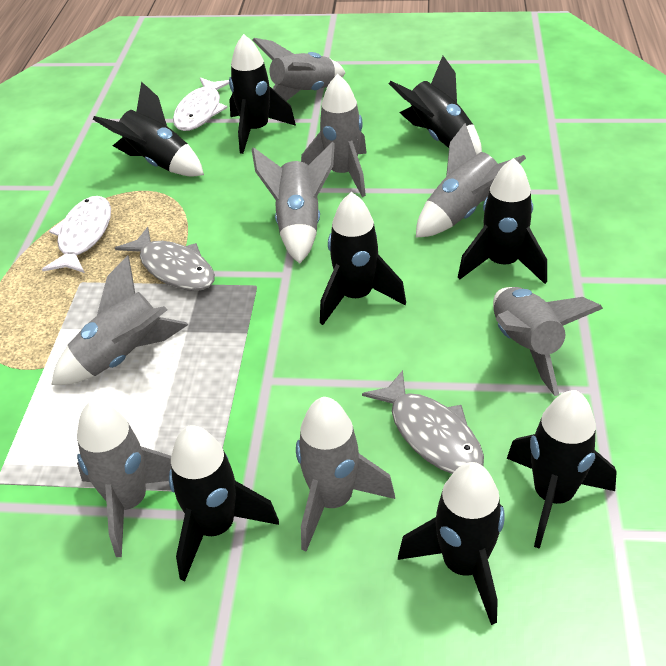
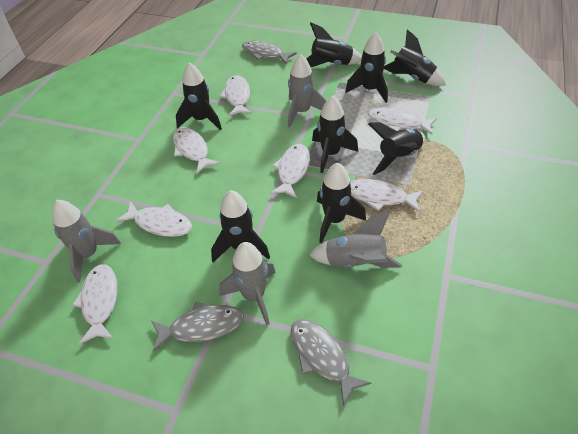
grey fish: [115,227,215,291] [362,370,484,474] = 2 -> [151,302,244,352] [242,40,297,64] [291,319,371,406] = 3
grey rocket: [51,255,188,385] [77,400,171,557] [252,142,335,264] [253,38,346,101] [296,397,395,552] [301,74,367,197] [416,123,526,237] [493,287,603,396] = 8 -> [52,200,121,282] [219,242,276,325] [288,54,326,128] [309,211,402,268] = 4
white fish: [42,196,111,273] [173,77,229,131] = 2 -> [72,264,117,345] [115,201,192,237] [173,127,220,174] [219,75,252,116] [270,144,310,198] [350,179,423,212] [368,107,437,135] = 7

